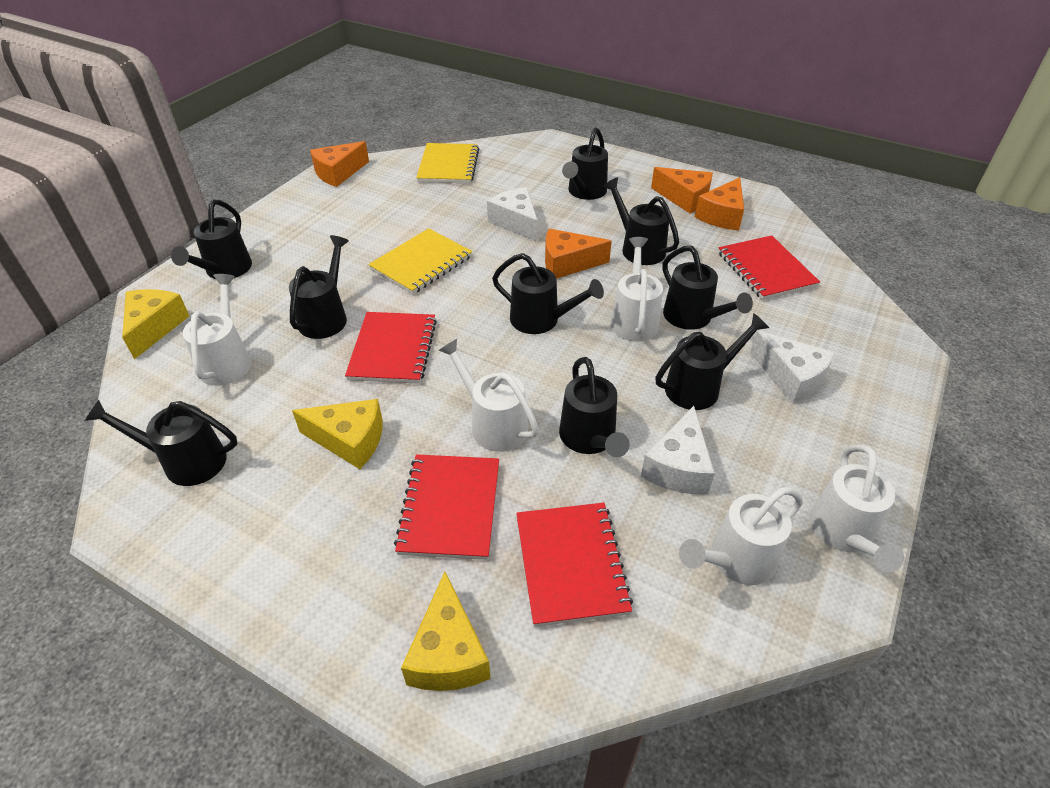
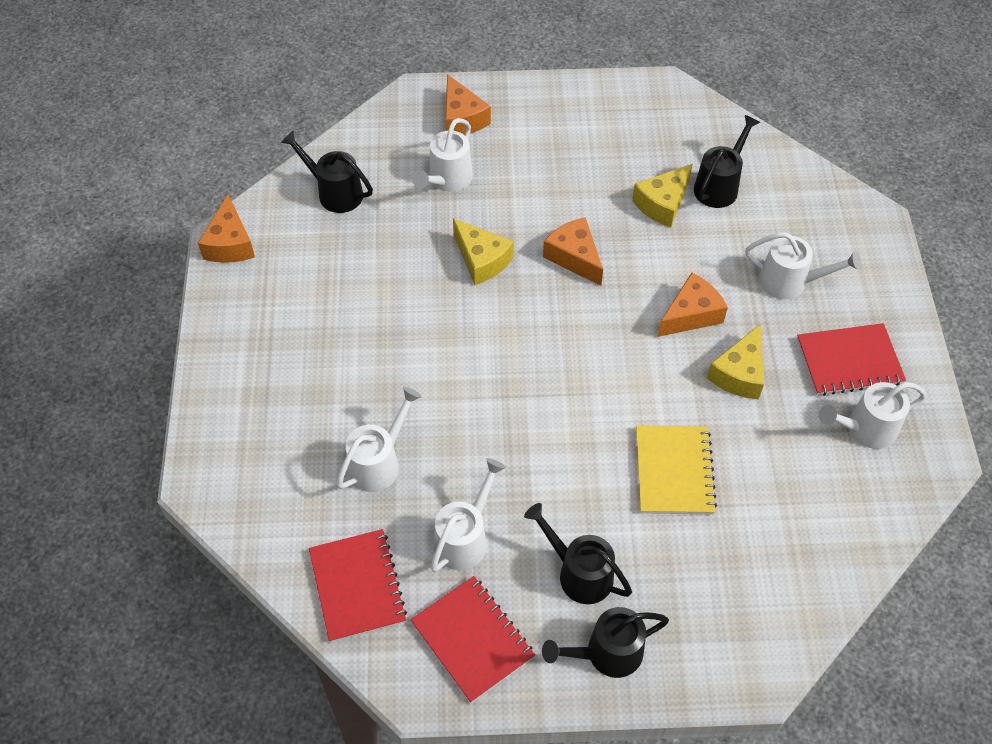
black watering can: [85,400,237,486] [171,200,252,279] [289,235,349,339] [492,253,604,334] [559,357,630,457] [562,128,608,200] [603,177,679,265] [656,313,769,410] [662,246,753,330] = 9 -> [281,130,373,213] [524,503,632,604] [542,607,669,678] [694,115,760,208] = 4
red notebook: [345,312,437,384] [394,454,499,560] [516,503,633,627] [718,235,820,300] = 4 -> [309,529,407,642] [410,576,535,703] [797,323,906,396] = 3
white cheese: [487,187,538,242] [641,406,715,495] [750,331,835,404] = 3 -> none = 0
yellow notebook: [368,228,472,294] [416,143,479,183] = 2 -> [636,426,717,514] = 1

